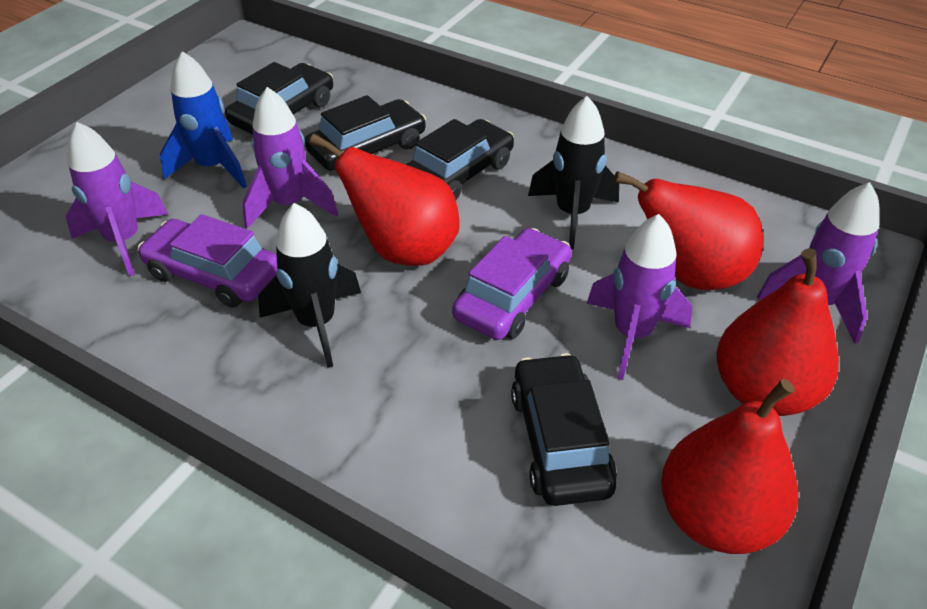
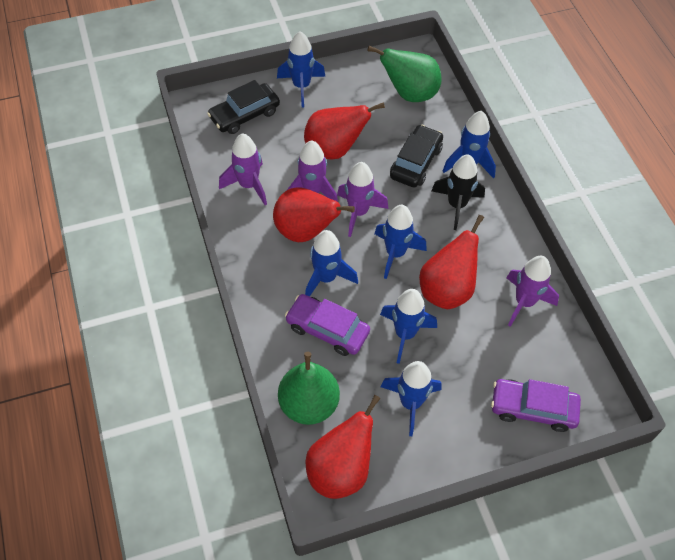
black car: [225,62,333,135] [305,95,426,171] [406,119,514,200] [511,353,617,506] = 4 -> [207,80,280,134] [390,125,443,188] = 2
black rocket: [258,203,361,368] [528,96,619,250] = 2 -> [432,154,485,230] = 1
blue rocket: [160,51,247,188] = 1 -> [277,31,325,108] [305,230,358,297] [375,205,427,279] [380,289,437,364] [381,361,442,436] [443,111,496,179] = 6
green pear: none = 0 -> [278,352,340,425] [368,46,442,102] = 2

